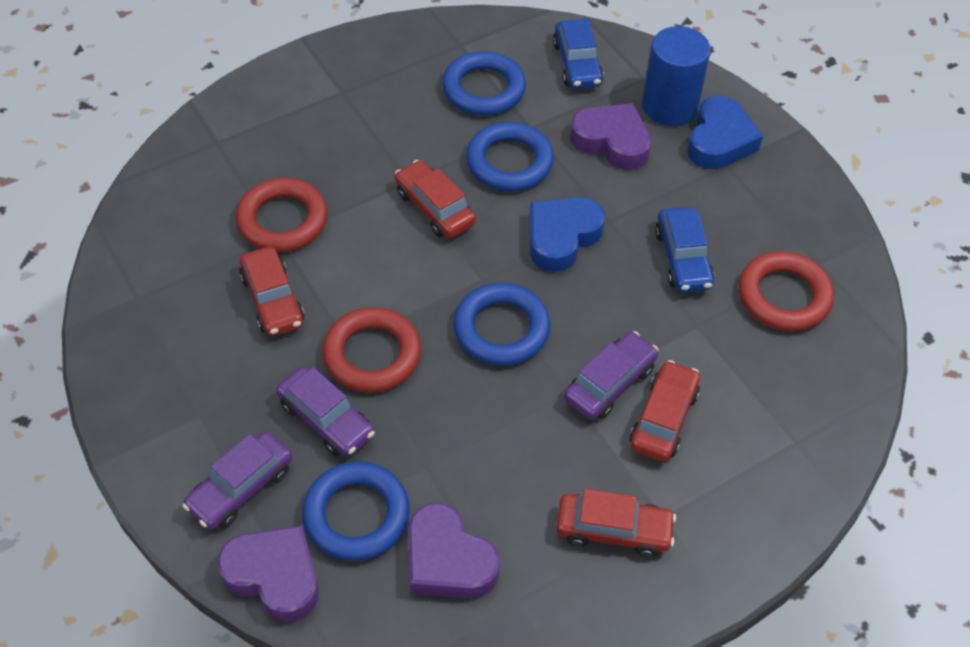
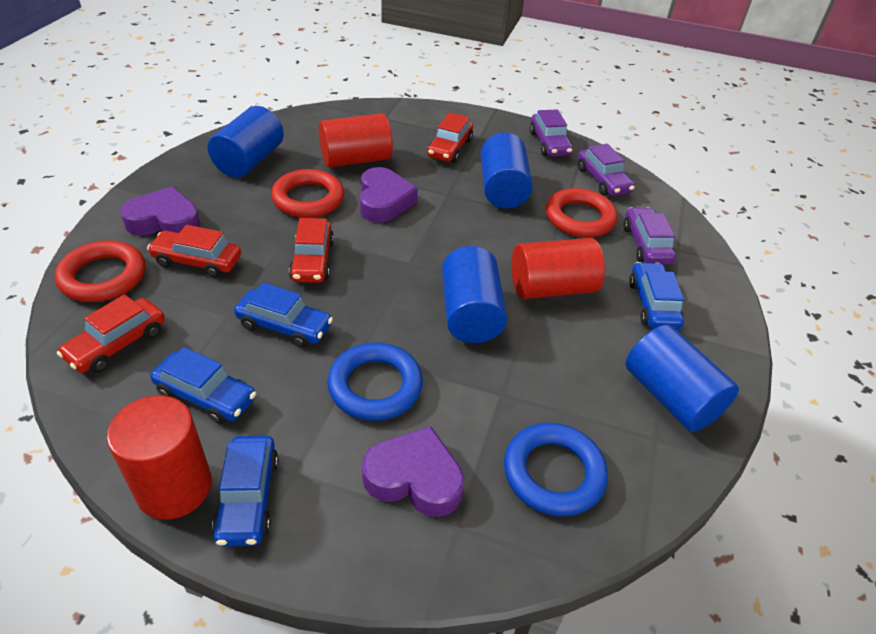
blue car: [553,18,604,89] [655,207,714,292] = 2 -> [150,347,256,424] [212,436,279,546] [234,282,333,348] [629,262,684,330] = 4
blue cylinder: [642,26,711,126] = 1 -> [208,106,284,178] [442,246,507,343] [480,133,533,209] [626,325,739,432] = 4
blue heart: [530,197,605,272] [688,95,763,169] = 2 -> none = 0
blue ring: [302,461,410,561] [442,51,526,116] [453,283,550,366] [466,122,554,191] = 4 -> [327,342,423,421] [504,423,608,517] = 2
red cylinder: none = 0 -> [107,396,212,520] [318,113,393,168] [511,238,605,299] = 3

